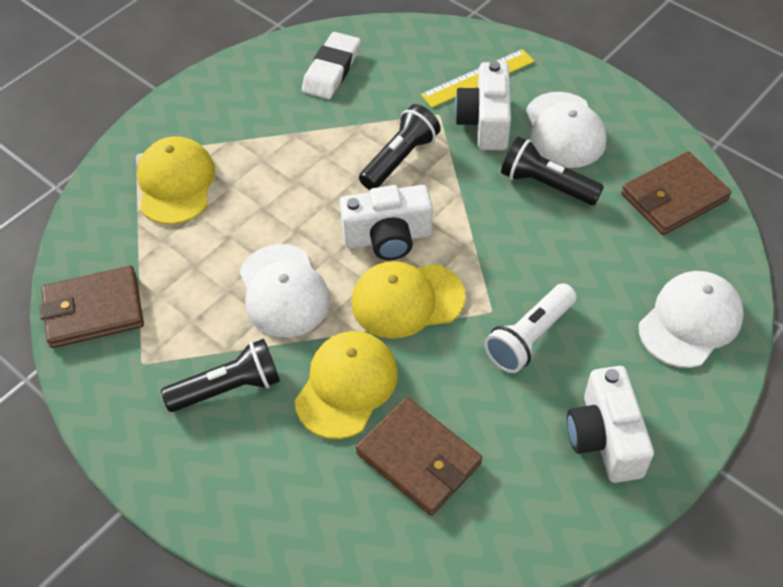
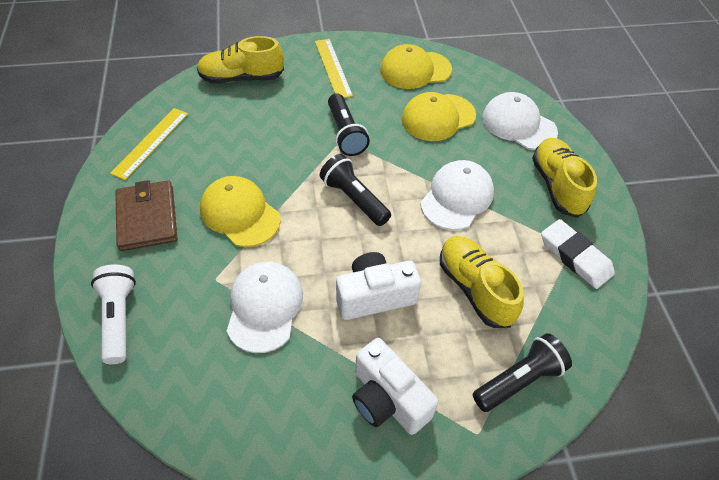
brown wallet: [39,266,144,348] [356,397,482,516] [621,152,731,235] = 3 -> [115,180,178,251] = 1
white camera: [340,185,432,260] [455,61,511,151] [567,366,654,483] = 3 -> [336,252,421,320] [352,338,438,435] = 2
yellow ruler: [421,49,535,108] = 1 -> [110,108,188,180] [315,39,353,98] = 2
yellow shoe: none = 0 -> [197,36,284,83] [440,236,524,328] [532,138,597,218] = 3

